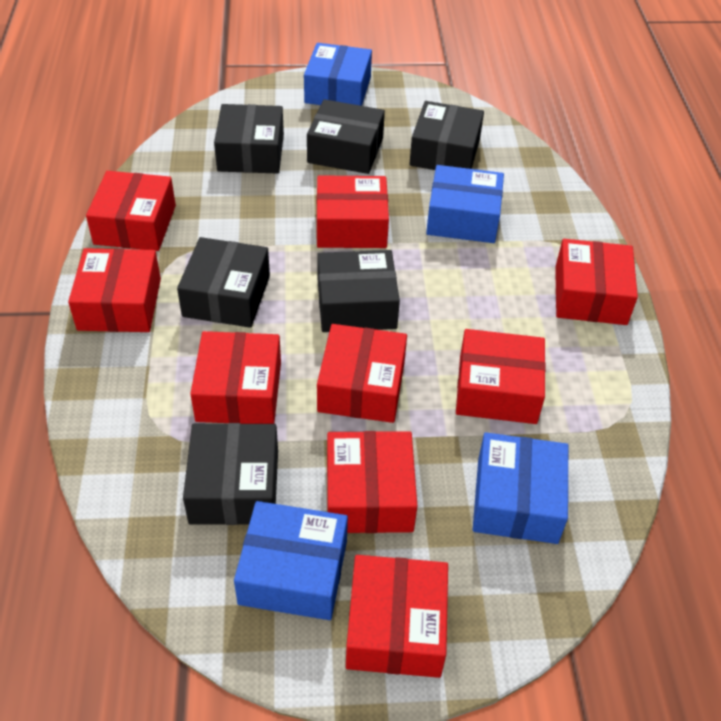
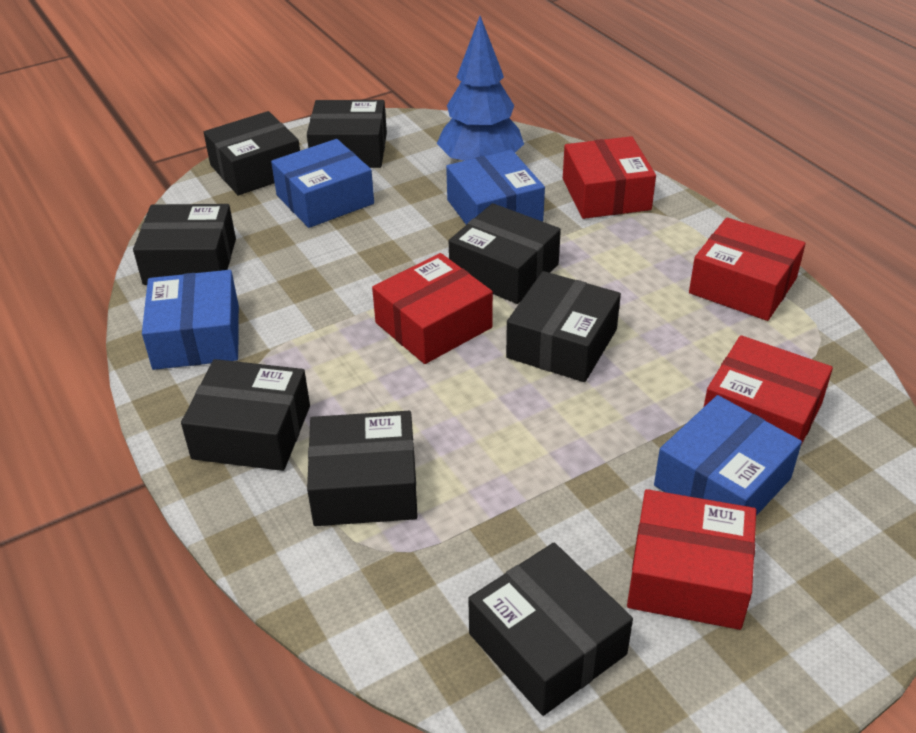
black box: [177,237,270,328] [183,423,278,525] [214,104,284,174] [307,99,385,174] [317,250,400,332] [410,101,484,170] = 6 -> [133,204,236,285] [181,359,310,471] [204,111,300,195] [307,100,387,168] [307,411,418,526] [449,203,561,304] [468,543,633,716] [506,271,621,382] = 8
blue tree: none = 0 -> [437,16,524,161] = 1
red box: [68,248,161,332] [86,171,176,251] [190,331,281,424] [317,175,389,248] [317,324,407,423] [327,431,417,533] [346,555,448,678] [456,329,546,424] [555,239,638,325] = 9 -> [372,253,493,364] [563,136,656,219] [627,489,756,630] [689,217,806,321] [703,335,833,445] = 5

